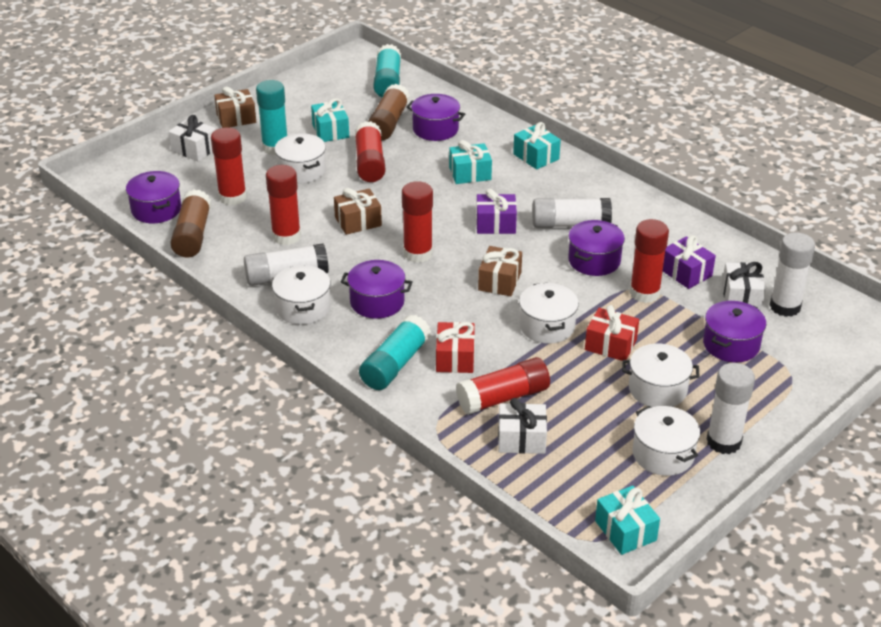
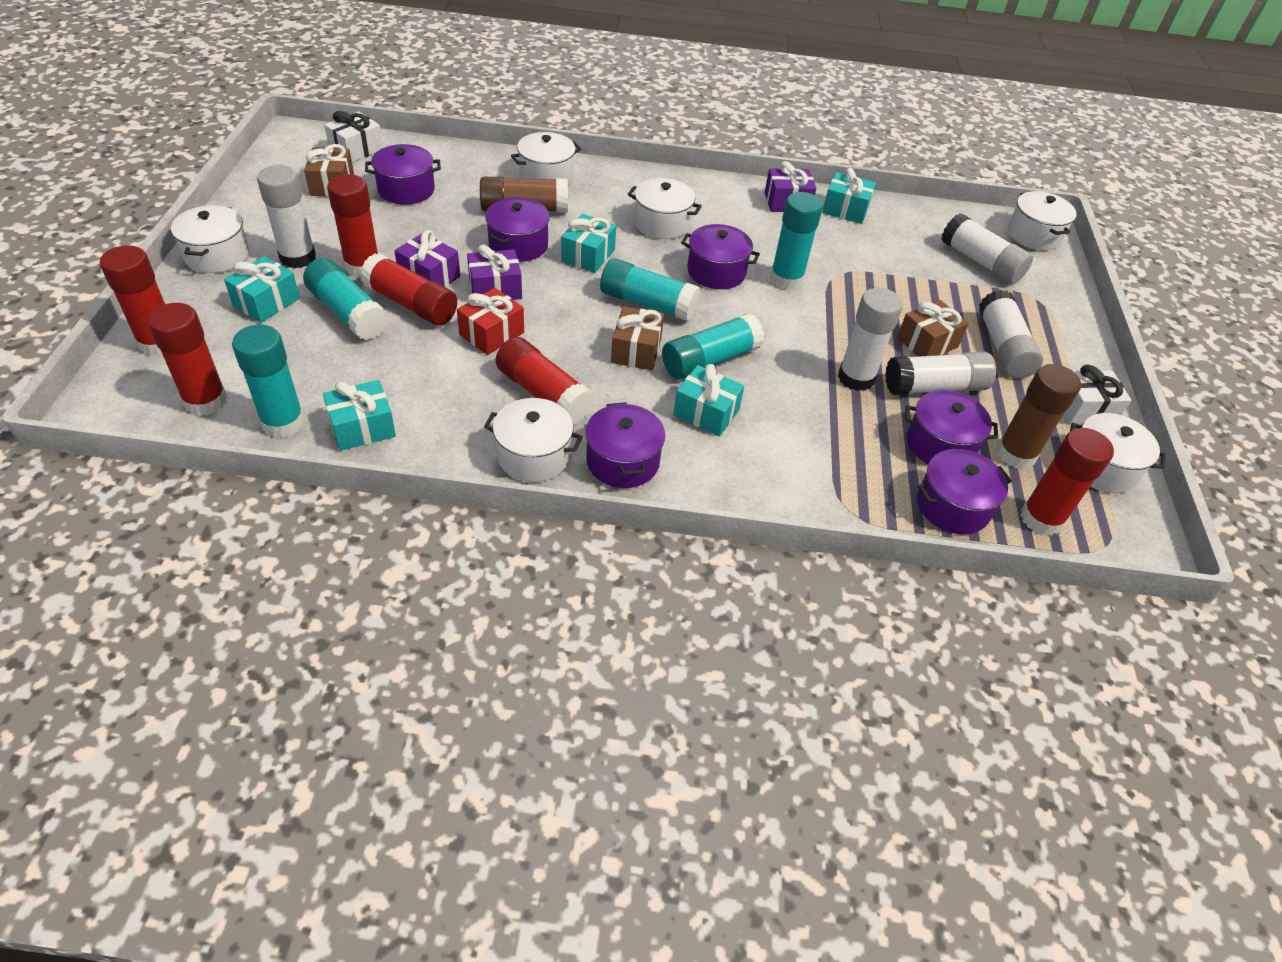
purple gift: [476,188,517,234] [663,235,716,289] = 2 -> [394,230,460,287] [467,245,522,300] [764,161,816,212] = 3
purple pot: [126,171,181,223] [341,260,412,319] [406,94,465,141] [568,220,625,276] [703,301,766,363] = 5 -> [365,144,441,205] [485,197,550,262] [585,402,665,488] [681,224,760,289] [905,390,998,464] [917,449,1012,534] = 6
red gift: [436,322,475,373] [585,305,639,361] = 2 -> [457,288,524,355] = 1
turquoise gift: [311,98,349,142] [449,140,492,184] [513,122,561,169] [595,486,660,555] = 4 -> [224,256,300,323] [323,380,396,451] [561,214,616,273] [673,364,744,436] [822,168,876,224] = 5
turquoise glue stick: [256,80,287,155] [359,315,431,390] [373,44,401,97] = 3 -> [232,325,305,438] [303,258,389,340] [600,258,700,321] [662,313,764,379] [770,192,823,290] = 5
white gift: [168,115,216,162] [498,398,547,454] [722,262,766,310] = 3 -> [324,111,383,162] [1063,365,1132,425] = 2
white glue stick: [244,243,329,286] [532,198,612,228] [707,363,755,454] [769,232,815,317] = 4 -> [257,165,316,268] [838,288,903,391] [885,352,996,395] [941,213,1033,284] [979,290,1043,379] = 5
white pot: [272,265,331,325] [274,133,326,183] [519,283,579,344] [622,344,700,407] [632,406,700,476] = 5 -> [171,205,249,273] [484,398,583,482] [511,132,581,184] [628,178,702,239] [1008,191,1077,250] [1070,413,1166,493] = 6

